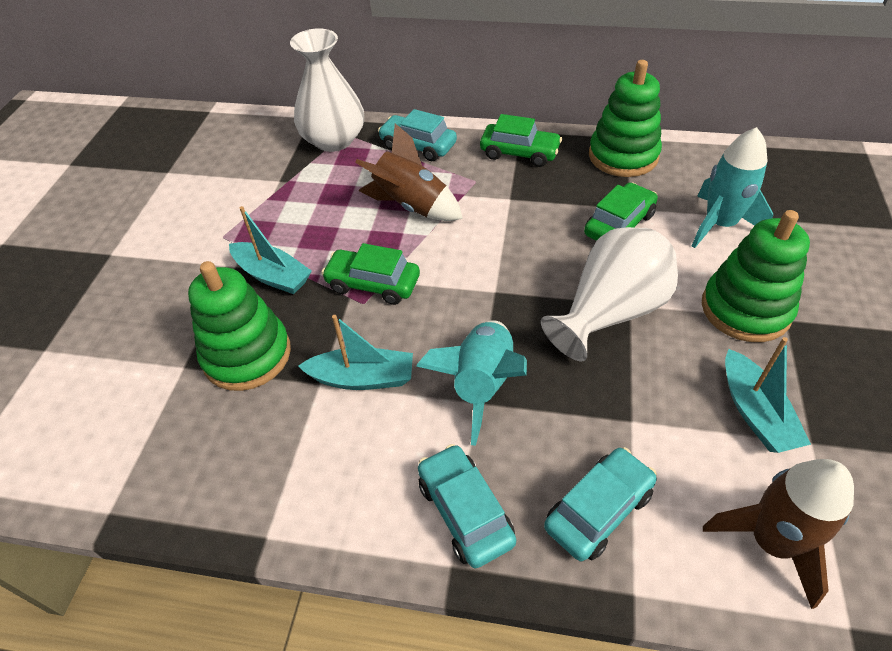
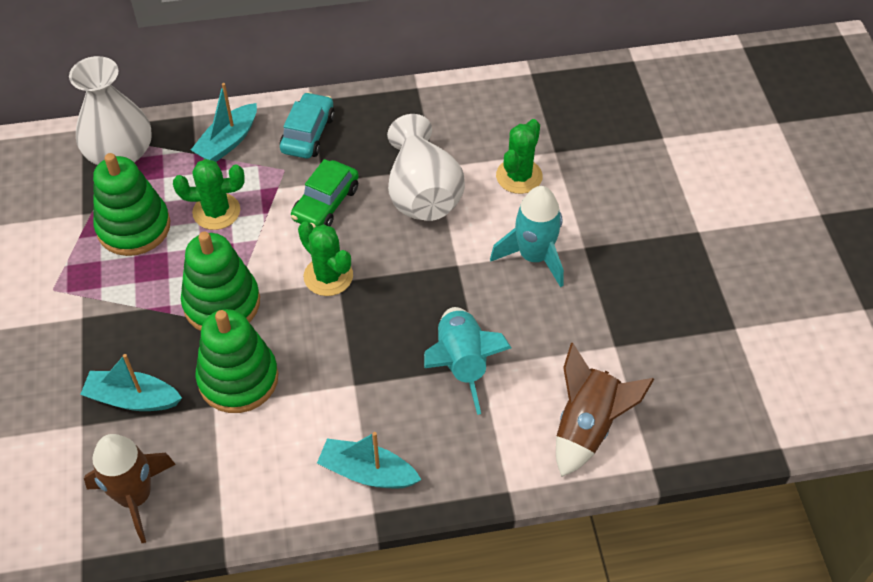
green cactus: none = 0 -> [173,159,245,230] [298,221,353,296] [496,119,543,194] = 3
green car: [321,243,420,305] [480,114,562,167] [584,182,658,241] = 3 -> [291,159,359,228] = 1
turquoise car: [378,109,457,161] [418,444,516,568] [544,447,657,561] = 3 -> [280,92,335,159] = 1

